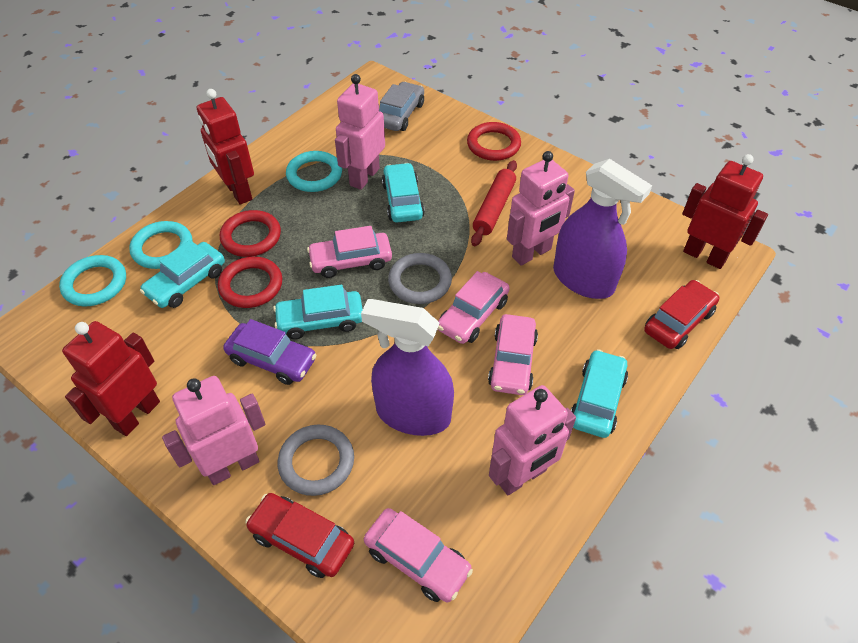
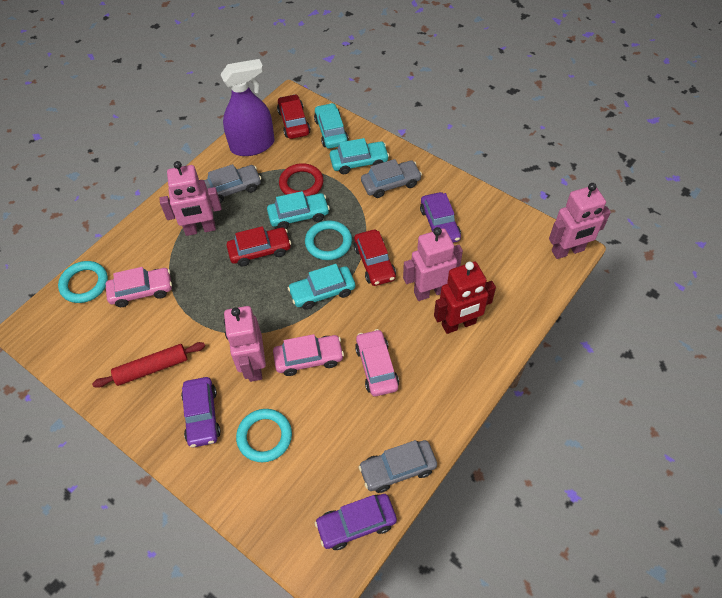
grey car: [379,82,424,131] = 1 -> [204,164,261,203] [358,440,437,493] [361,159,422,198] = 3
grey ring: [278,425,354,496] [388,253,452,304] = 2 -> none = 0
pink car: [307,226,392,278] [364,508,473,603] [438,271,510,344] [488,314,538,395] = 4 -> [106,267,172,307] [273,334,344,376] [355,329,399,396] = 3
purple car: [223,319,317,385] = 1 -> [181,377,221,447] [315,494,397,550] [420,192,461,243] = 3
purple spray bottle: [361,299,454,436] [553,159,652,299] = 2 -> [221,59,275,156] = 1
red car: [245,493,354,578] [644,280,719,349] = 2 -> [226,226,291,266] [277,94,311,139] [354,230,396,286] = 3
red ring: [218,256,282,308] [220,210,281,257] [467,122,521,161] = 3 -> [279,163,324,196] = 1
red robot: [62,321,160,436] [197,89,254,205] [682,154,768,269] = 3 -> [434,261,496,334] = 1

